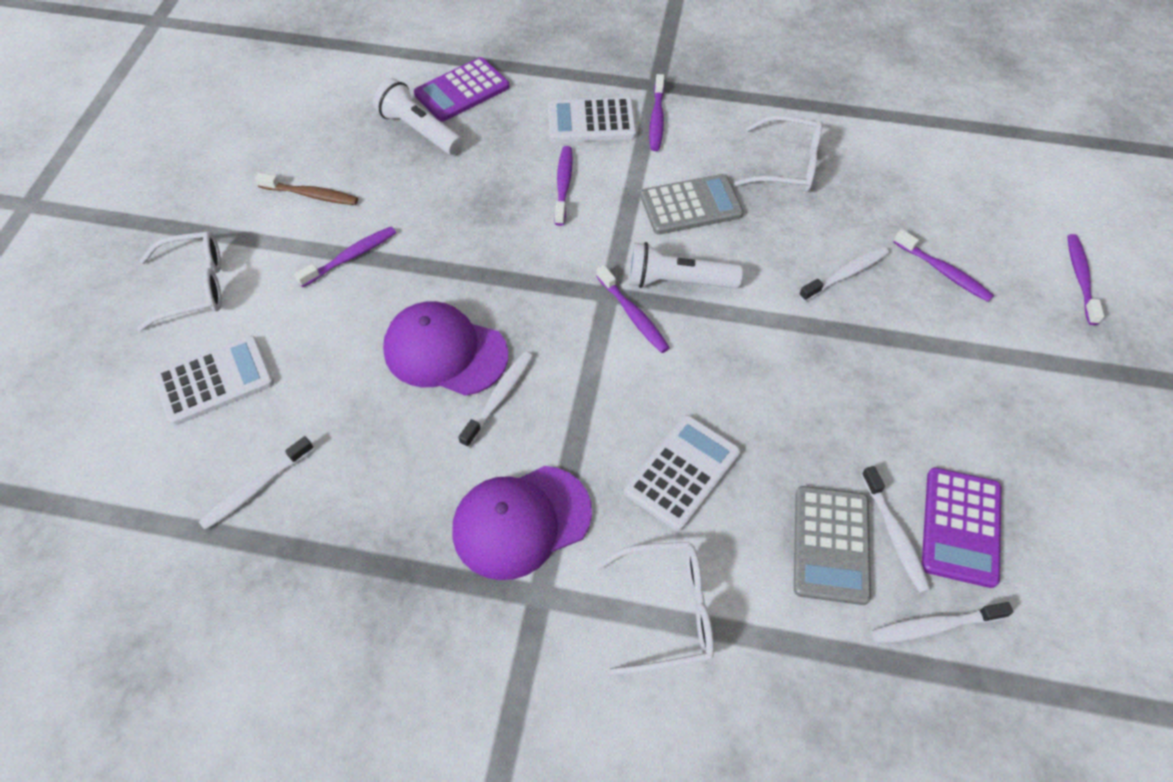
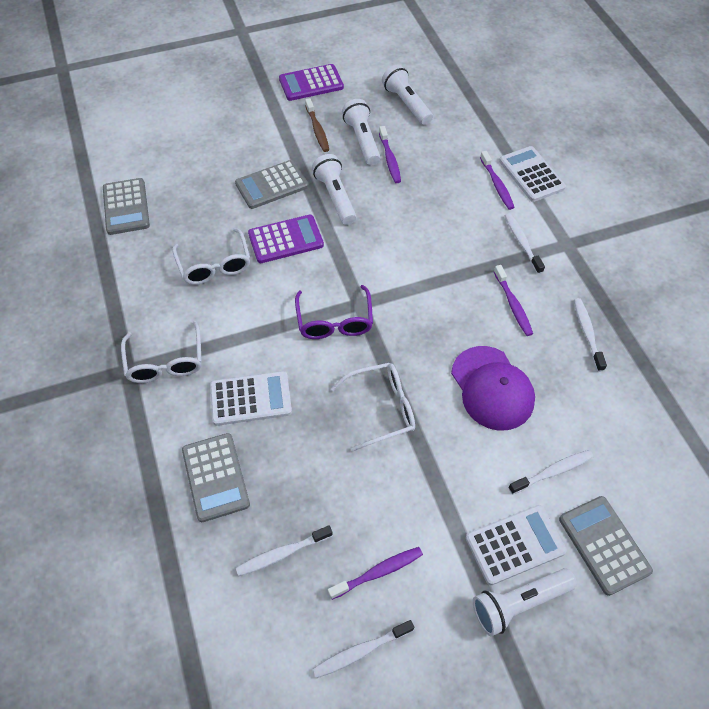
grey calculator: [640,174,744,235] [794,486,871,605] = 2 -> [103,178,150,235] [182,433,250,522] [235,160,309,209] [559,496,653,596] = 4
purple cap: [383,301,508,396] [452,466,592,580] = 2 -> [451,346,535,430] = 1
purple glasses: none = 0 -> [295,285,373,339] = 1
purple toothbrush: [294,227,396,288] [554,146,573,226] [596,265,670,353] [649,74,665,151] [894,229,994,302] [1067,234,1104,325] = 6 -> [328,547,423,600] [379,126,401,183] [480,151,515,210] [494,265,533,336] = 4
white flashlight: [373,78,463,155] [628,242,743,288] = 2 -> [312,154,356,225] [342,99,381,165] [382,65,433,125] [473,568,577,636] = 4

